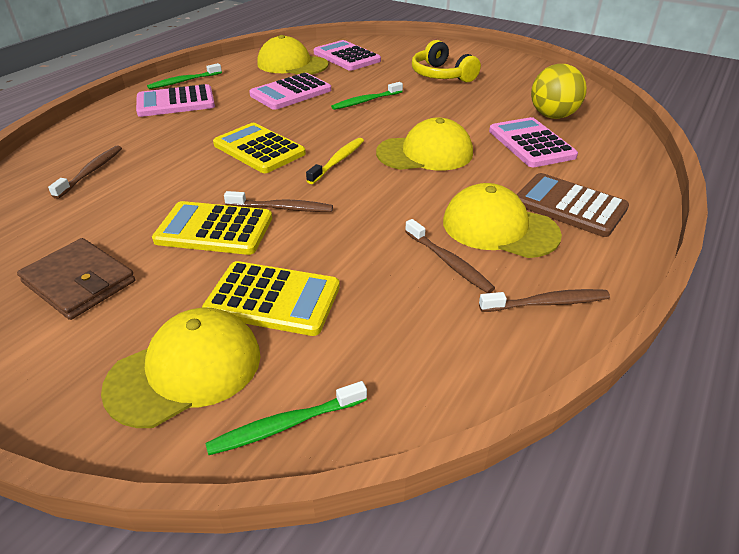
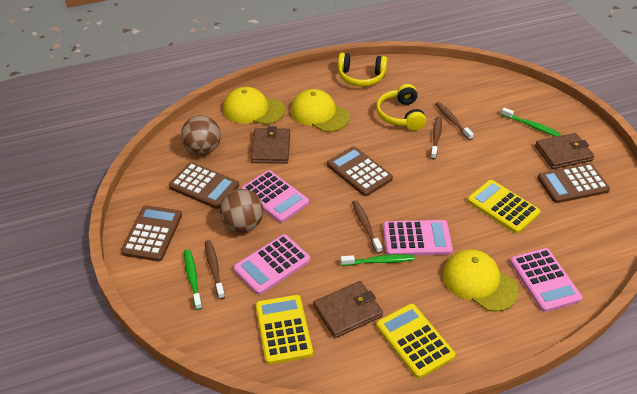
brown ball: none = 0 -> [181,115,221,155] [220,189,264,233] = 2
brown calculator: [516,173,629,237] = 1 -> [121,205,182,261] [169,163,239,209] [327,146,393,196] [538,164,610,203] = 4
brown wallet: [17,238,135,320] = 1 -> [251,126,290,164] [313,281,383,338] [535,133,594,169] = 3
yellow ball: [531,64,587,119] = 1 -> none = 0
yellow cap: [101,308,260,428] [257,35,328,75] [376,118,473,171] [443,183,562,258] = 4 -> [223,87,285,125] [291,89,350,132] [443,249,519,312] = 3
yellow headphones: [412,40,481,82] = 1 -> [338,53,387,87] [376,84,426,130] = 2
yellow toothbrush: [306,138,364,184] = 1 -> none = 0

